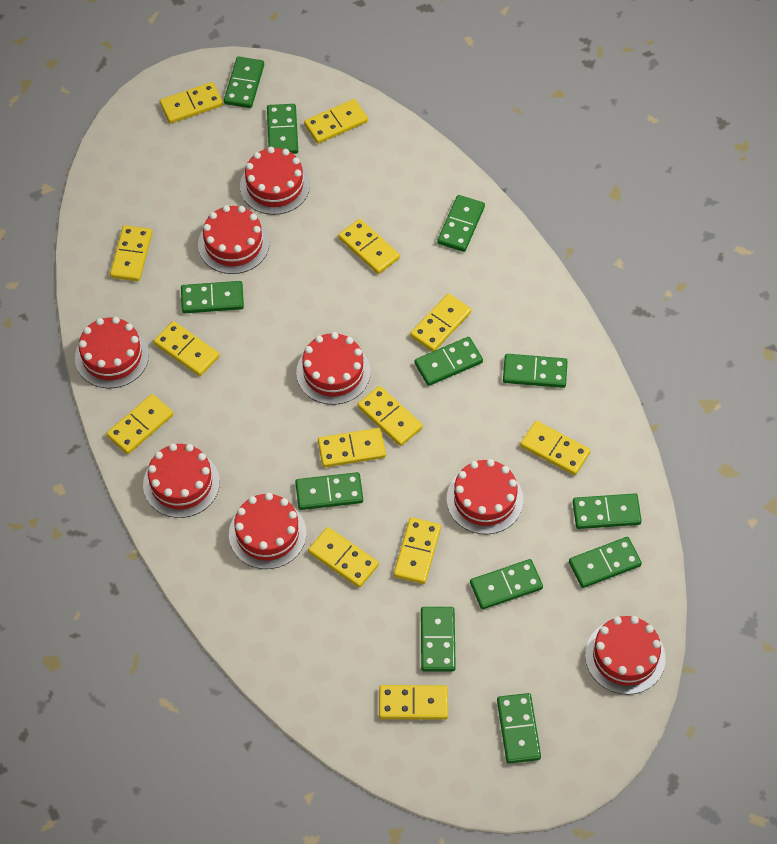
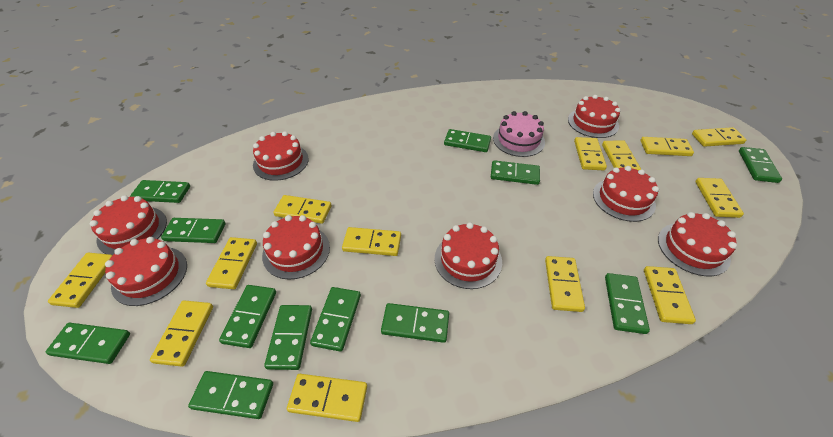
pink cake: none = 0 -> [493,111,545,157] = 1

